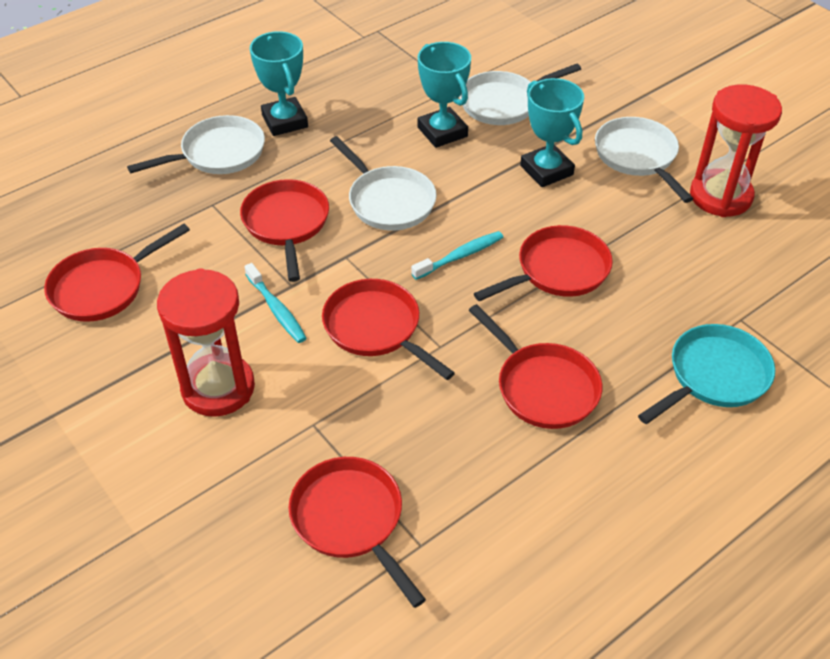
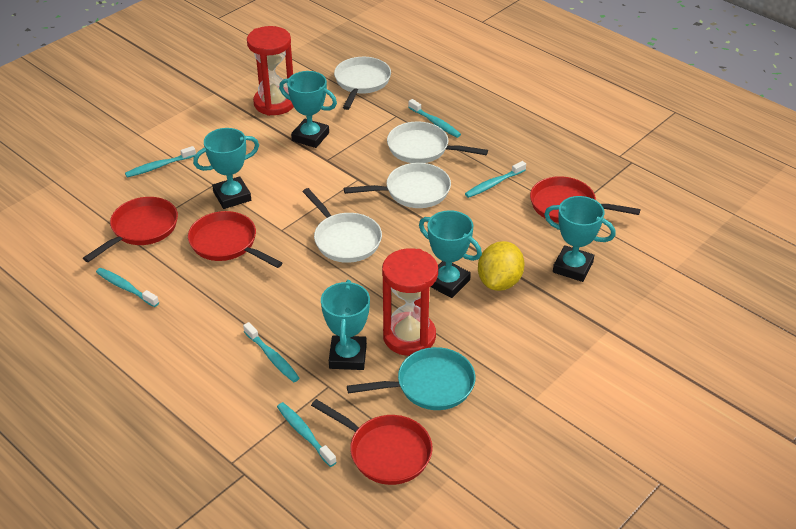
red pan: [44,224,190,322] [240,179,329,282] [288,457,426,608] [322,279,455,380] [469,304,602,429] [474,225,613,301] = 6 -> [83,197,178,262] [188,211,282,268] [311,399,433,485] [530,176,640,223] = 4
turquoise toothbrush: [244,263,307,343] [411,231,503,280] = 2 -> [96,268,159,307] [125,146,196,177] [243,322,299,382] [277,402,337,467] [408,99,461,138] [465,161,526,198] = 6
turquoise trophy: [250,31,308,136] [418,42,471,148] [520,78,584,187] = 3 -> [193,128,259,209] [279,71,337,148] [321,280,370,370] [419,210,482,298] [544,196,616,282] = 5
yellow lemon: none = 0 -> [478,241,524,291] = 1

